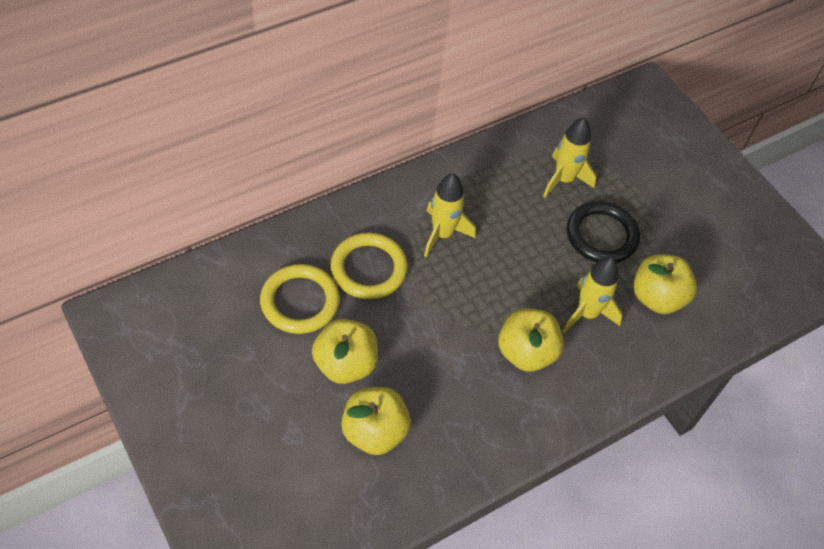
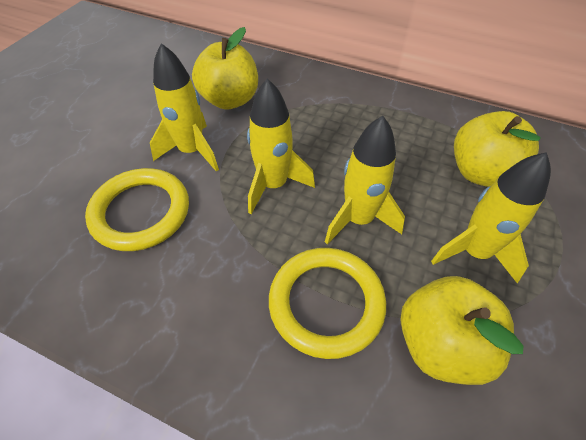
black ring: [567,201,640,263] = 1 -> none = 0
yellow apple: [312,319,378,384] [341,387,411,455] [498,308,564,372] [633,254,697,314] = 4 -> [192,27,258,110] [401,276,523,385] [454,111,541,187] = 3
yellow rocket: [424,173,475,257] [543,117,596,197] [562,257,623,334] = 3 -> [150,43,219,172] [247,78,315,214] [325,116,405,244] [431,152,551,283] = 4

